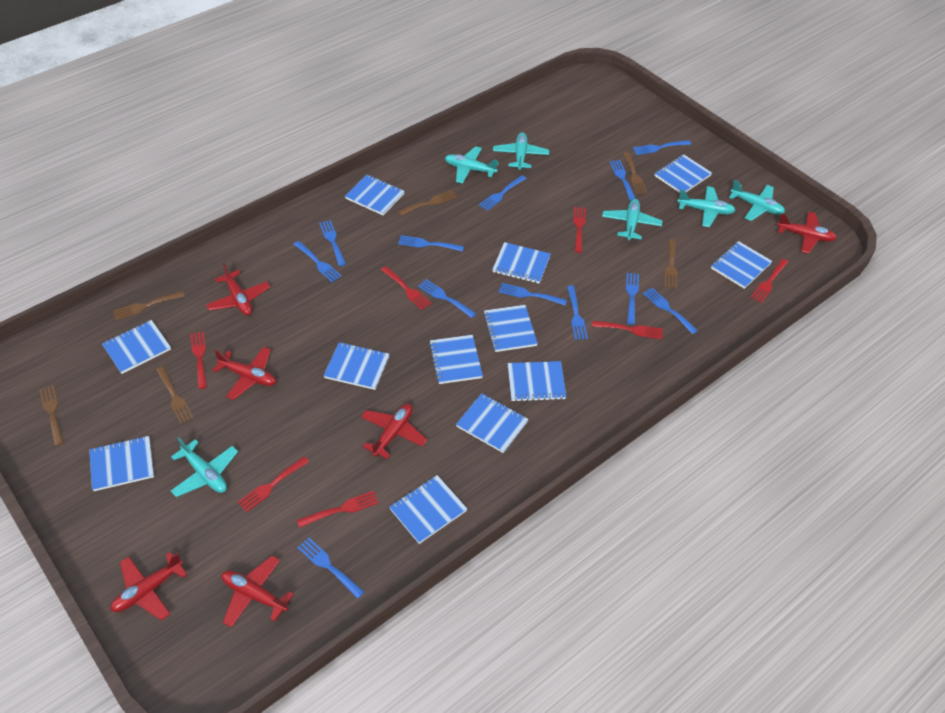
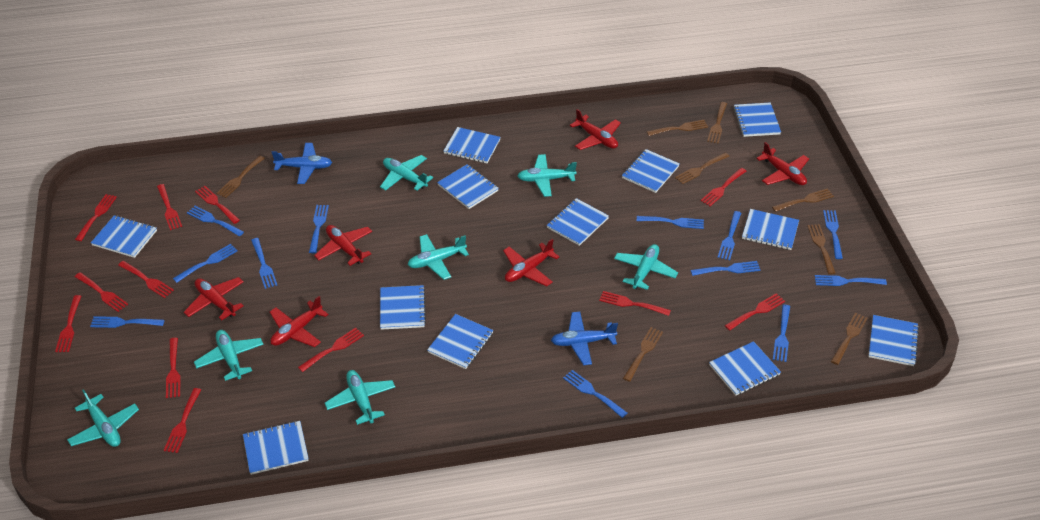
blue plane: none = 0 -> [272,143,332,184] [551,312,618,365] = 2
brown fork: [39,385,64,446] [113,291,184,320] [156,366,194,424] [398,190,458,216] [623,152,647,194] [664,239,677,288] = 6 -> [217,156,265,198] [623,327,663,382] [647,120,708,136] [675,153,729,184] [707,102,727,144] [772,188,834,212] [807,224,836,274] [831,313,868,365] = 8
red fork: [191,331,207,389] [237,457,309,512] [297,491,379,528] [381,266,432,310] [573,207,586,253] [592,321,663,339] [751,258,788,303] = 7 -> [55,295,82,352] [75,194,117,241] [75,272,128,312] [118,261,174,298] [157,184,182,230] [164,388,201,453] [166,338,181,398] [195,186,240,224] [298,328,364,372] [599,291,671,316] [700,168,746,206] [725,293,785,331] = 12
turquoise plane: [171,437,238,497] [445,146,499,184] [493,132,549,171] [602,199,663,241] [677,186,735,227] [729,180,785,221] = 6 -> [67,389,139,447] [194,330,264,381] [325,370,395,425] [380,155,433,191] [408,234,469,280] [517,154,577,197] [614,244,678,290] = 7

